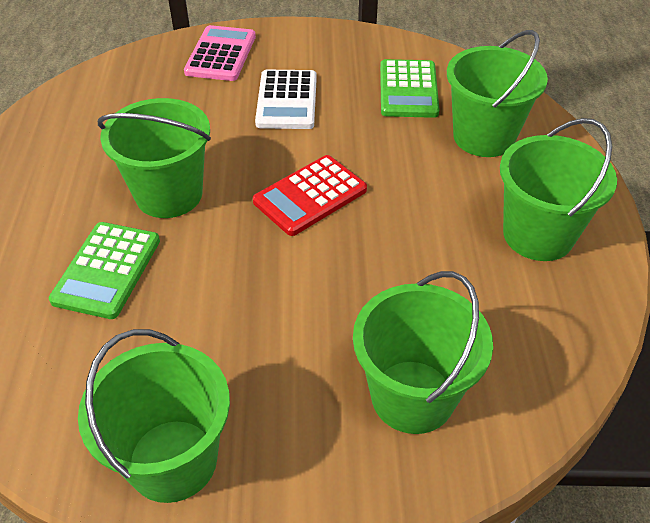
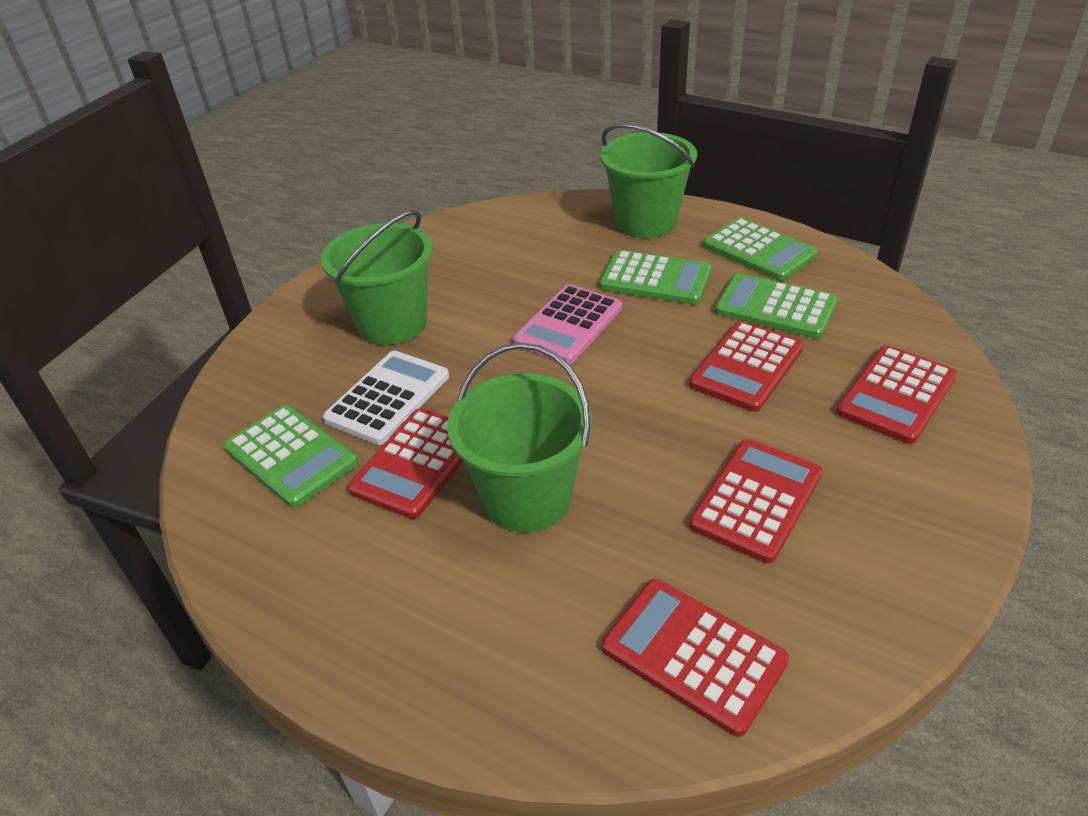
green bucket: [78,329,230,503] [98,98,211,218] [353,271,493,434] [447,30,548,157] [500,118,617,261] = 5 -> [321,210,433,345] [447,343,592,533] [600,123,697,238] = 3
green calculator: [49,222,160,319] [380,59,440,118] = 2 -> [223,405,358,508] [599,250,711,304] [703,218,818,281] [715,273,837,339] = 4
red calculator: [253,155,367,236] = 1 -> [348,408,464,519] [602,579,789,737] [689,321,804,412] [689,439,823,563] [836,345,957,444] = 5

